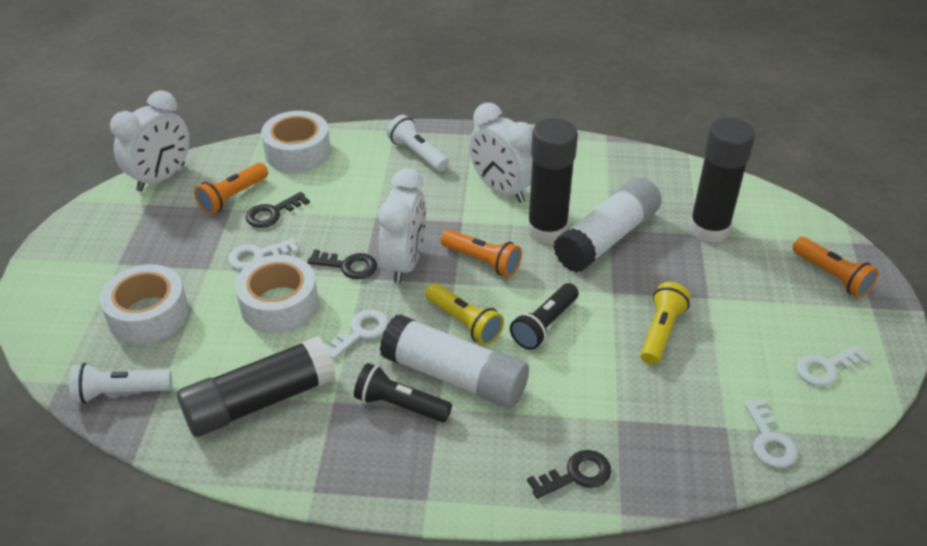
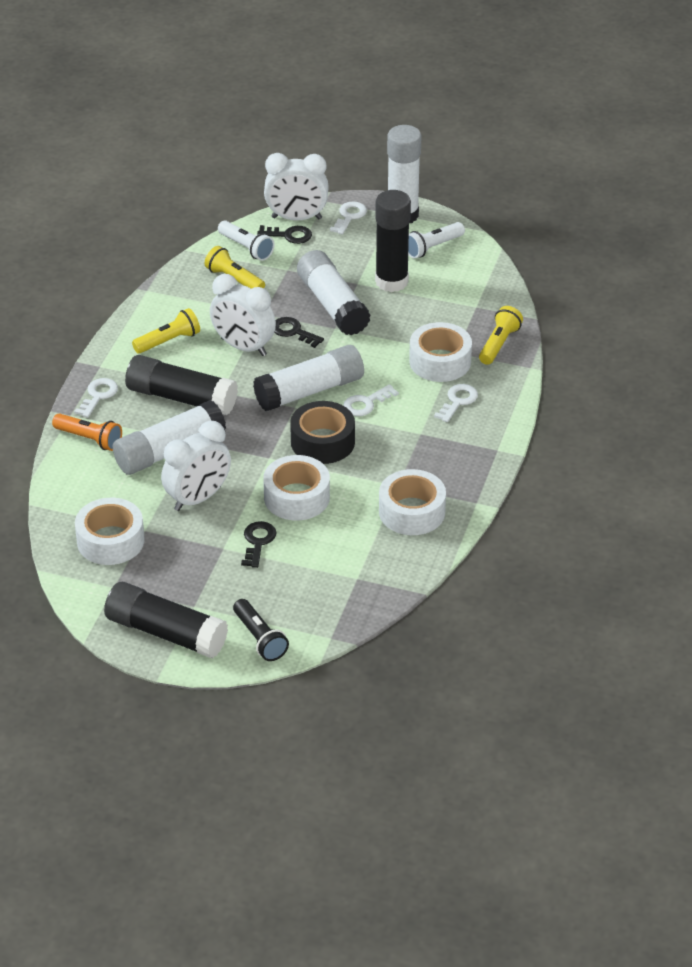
black flashlight: [354,363,452,422] [510,283,579,350] = 2 -> [233,599,289,661] = 1
black tape: none = 0 -> [290,401,355,464] = 1
orange flashlight: [194,163,268,214] [441,229,522,277] [792,237,878,298] = 3 -> [52,413,122,451] = 1
white glue stick: [380,314,529,408] [553,177,662,273] = 2 -> [112,400,226,475] [253,345,364,411] [297,250,371,335] [387,125,421,223] = 4
white tape: [100,264,189,344] [235,255,319,333] [261,111,331,173] = 3 -> [75,498,145,565] [263,455,330,520] [379,469,446,535] [409,322,472,382] = 4
yellow flashlight: [425,283,504,345] [640,282,691,365] = 2 -> [132,308,200,354] [205,246,265,289] [479,306,523,365] = 3

